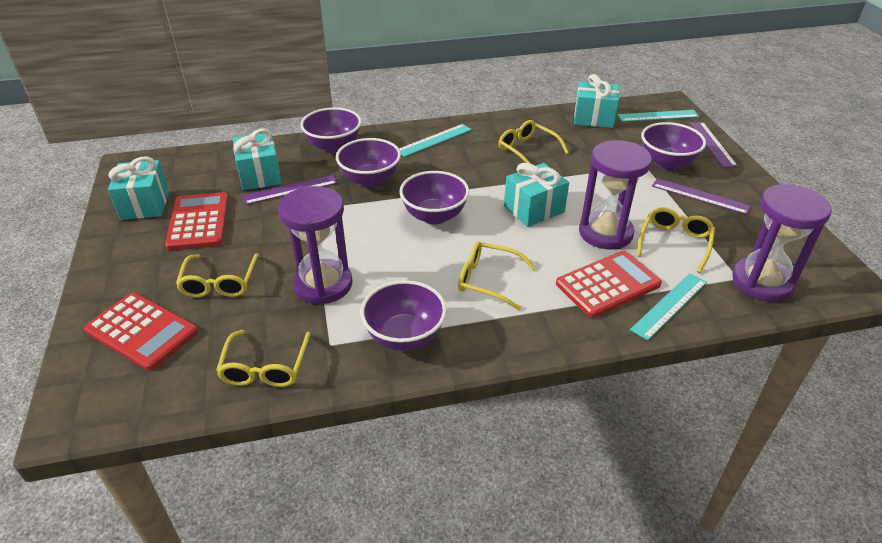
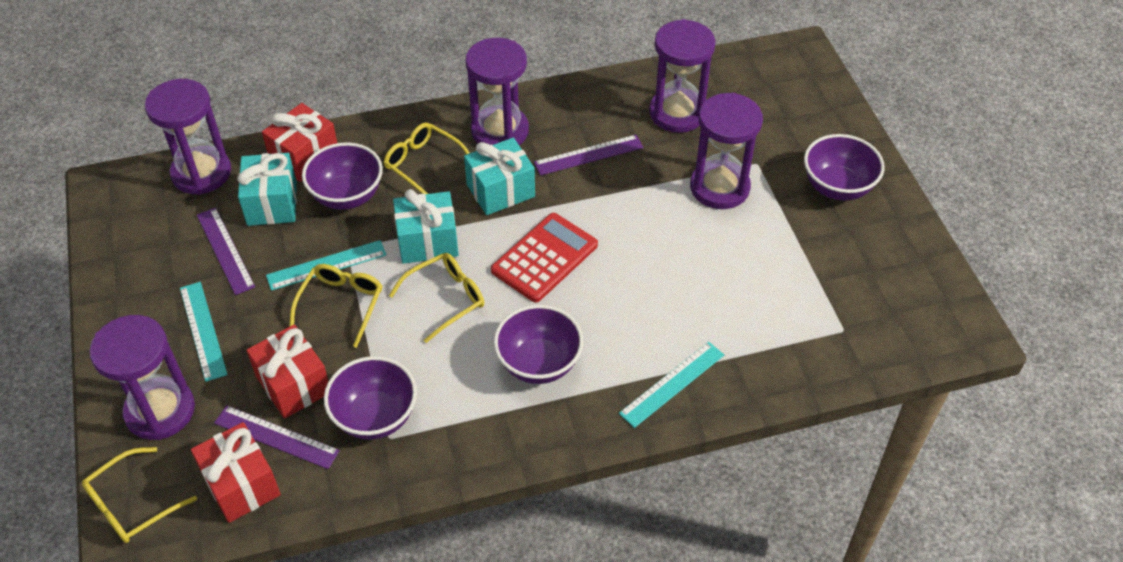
purple bowl: [300,107,361,153] [336,138,401,188] [360,280,447,351] [399,171,469,225] [641,122,706,170] = 5 -> [302,142,383,210] [324,356,417,440] [494,305,583,384] [804,134,885,201] = 4
purple hourglass: [278,186,353,305] [579,140,652,250] [732,184,832,302] = 3 -> [90,315,195,440] [145,79,231,195] [466,38,529,145] [649,19,715,133] [690,93,763,209] = 5
red calculator: [84,292,198,371] [165,192,228,250] [556,251,662,318] = 3 -> [491,213,598,302] = 1
red gift: none = 0 -> [191,422,281,523] [246,324,329,419] [262,103,337,182] = 3
turquoise gift: [108,157,169,220] [233,128,281,190] [504,163,569,227] [574,74,619,128] = 4 -> [237,153,297,226] [393,189,459,264] [464,138,535,215] = 3
yellow glasses: [176,253,259,297] [216,330,310,387] [458,241,536,310] [498,120,569,164] [637,207,715,273] = 5 -> [82,447,197,543] [289,264,382,348] [384,123,470,194] [389,253,484,343] = 4

